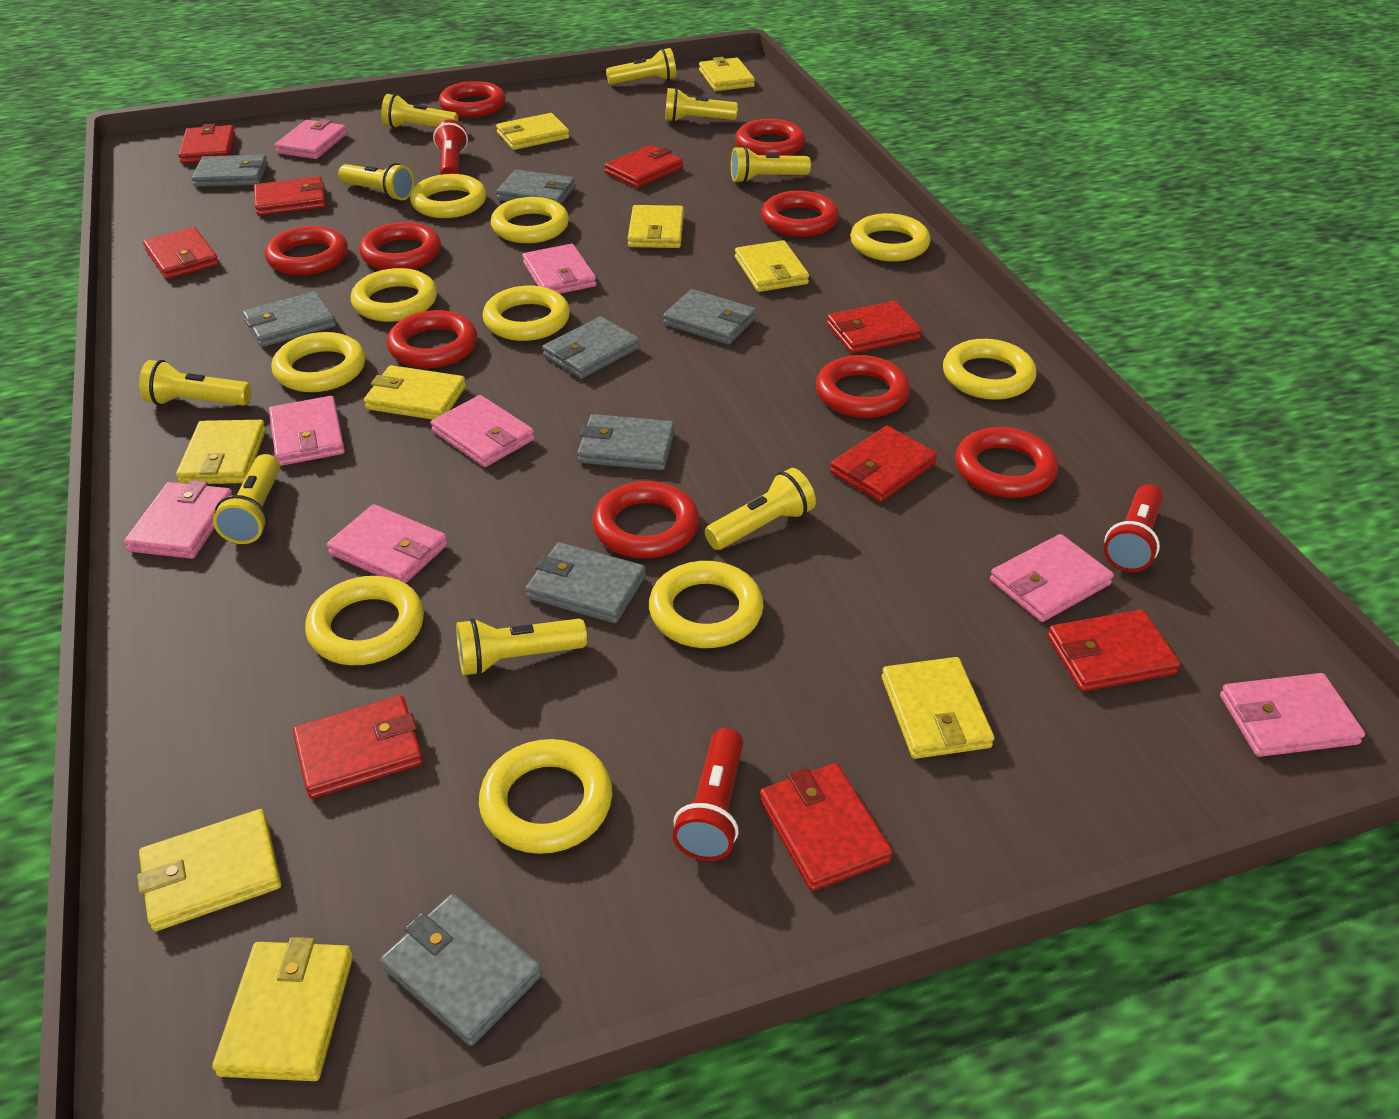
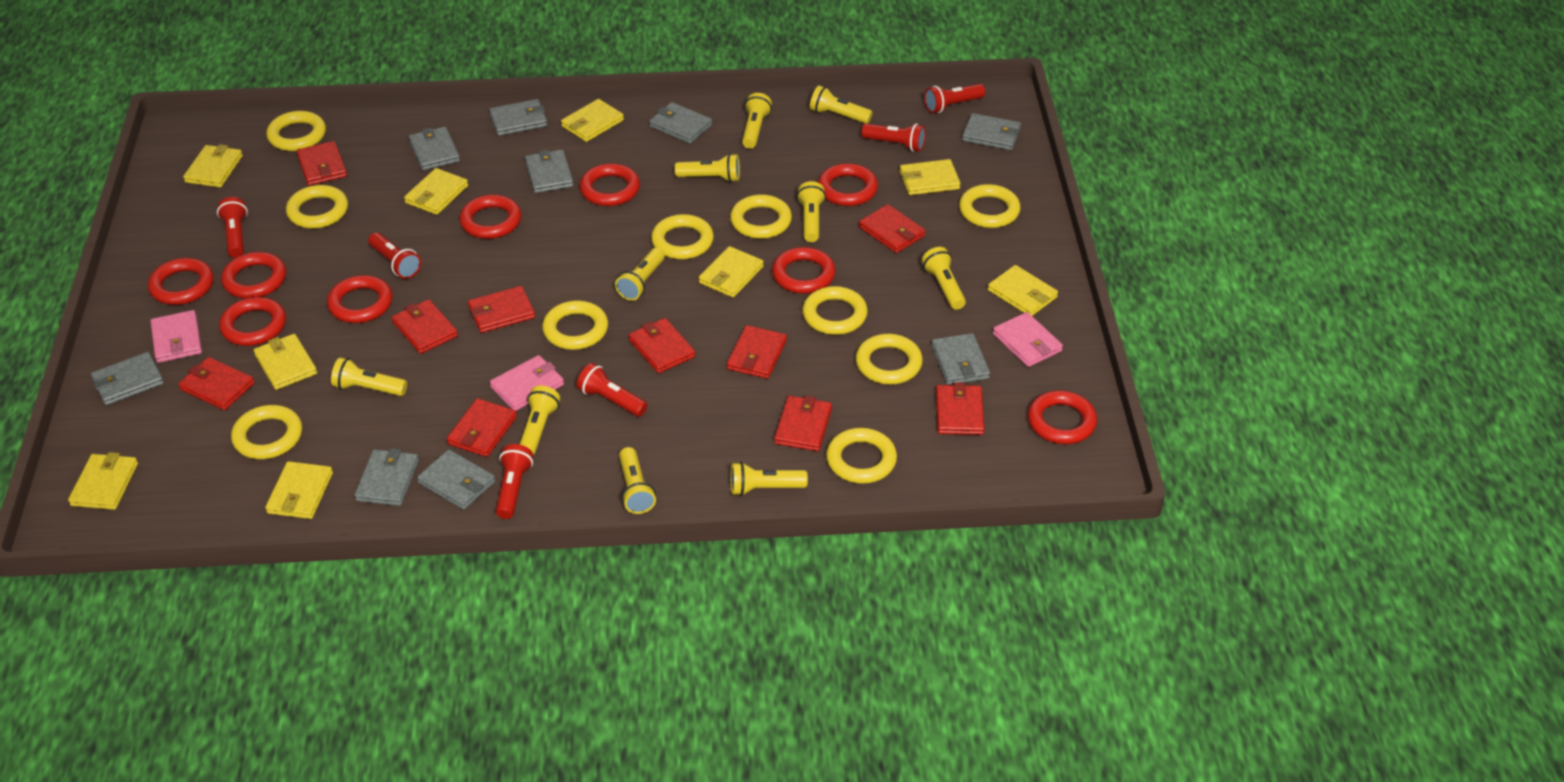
grey wallet: [192,155,268,187] [242,291,336,347] [380,894,542,1046] [496,170,575,204] [526,542,646,623] [542,316,640,379] [577,414,675,470] [663,289,757,345] = 8 -> [91,352,164,406] [354,448,419,506] [409,127,460,170] [417,449,495,510] [489,99,547,136] [525,149,574,193] [649,102,712,144] [931,333,990,385] [962,113,1021,150] = 9
pink wallet: [124,480,232,559] [269,396,345,466] [274,119,347,159] [327,504,448,583] [431,395,535,467] [523,244,596,294] [990,534,1114,622] [1220,673,1365,757] = 8 -> [151,310,202,363] [490,355,564,411] [993,312,1063,367] = 3
red flashlight: [433,119,468,175] [672,728,743,861] [1104,484,1163,572] = 3 -> [217,197,248,258] [368,232,421,279] [496,444,533,519] [577,363,648,417] [861,123,926,152] [924,84,985,113] = 6
red wallet: [143,227,219,279] [178,124,235,163] [254,176,326,216] [293,695,423,799] [605,145,683,188] [760,763,893,891] [827,301,922,353] [830,426,937,502] [1047,610,1180,692] = 9 -> [178,357,255,410] [296,141,347,186] [392,299,458,354] [447,398,517,457] [468,286,535,333] [629,318,695,373] [727,325,787,379] [774,395,832,451] [859,204,925,253] [936,382,985,435] = 10
yellow flashlight: [139,360,251,406] [213,454,280,544] [338,163,414,201] [381,94,459,128] [456,618,587,676] [606,48,676,85] [665,88,738,122] [705,468,816,550] [731,146,811,183] = 9 -> [331,357,407,396] [520,385,560,455] [615,248,665,301] [619,447,656,514] [675,153,740,182] [730,462,808,496] [742,93,772,149] [797,181,826,242] [810,85,873,124] [922,247,966,310] = 10

